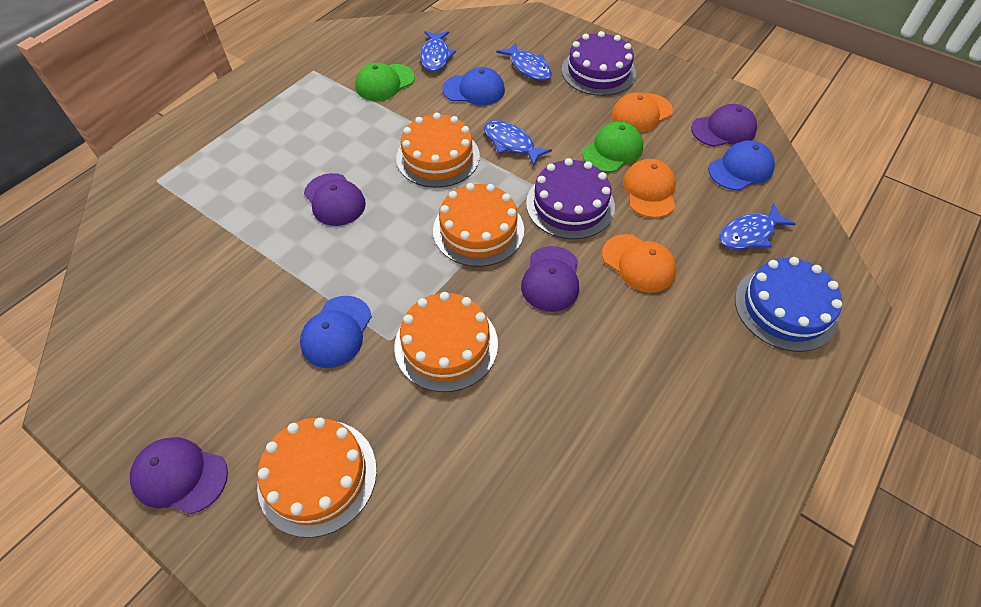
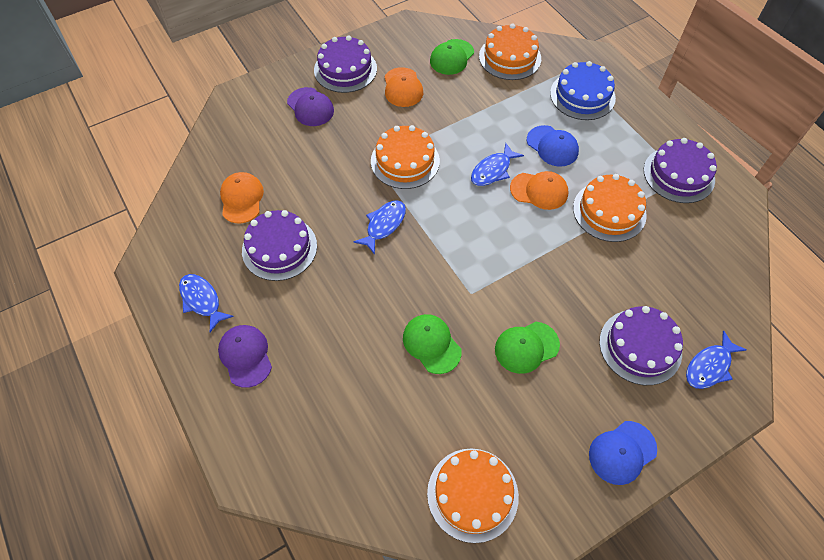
blue cap: [300,296,372,368] [442,67,505,105] [708,140,775,190] = 3 -> [527,125,579,167] [589,421,657,485] = 2
green cap: [355,63,415,101] [582,121,643,172] = 2 -> [403,314,462,374] [430,39,474,75] [495,322,560,374] = 3
purple cake: [526,158,615,239] [562,31,636,96] = 2 -> [242,210,317,281] [314,35,377,93] [599,306,683,385] [644,138,717,203] = 4
purple cap: [130,437,228,514] [304,173,366,226] [521,246,579,312] [691,104,757,147] = 4 -> [218,325,272,388] [287,87,334,126] = 2

